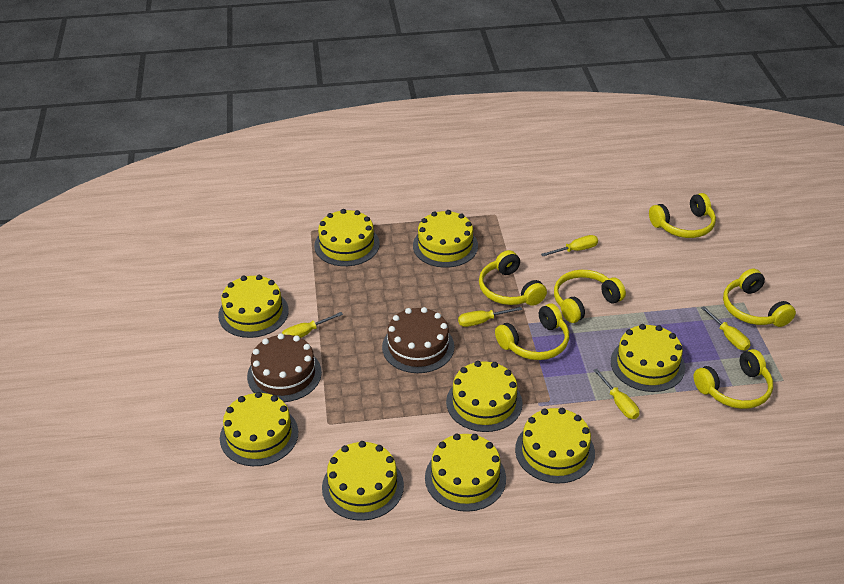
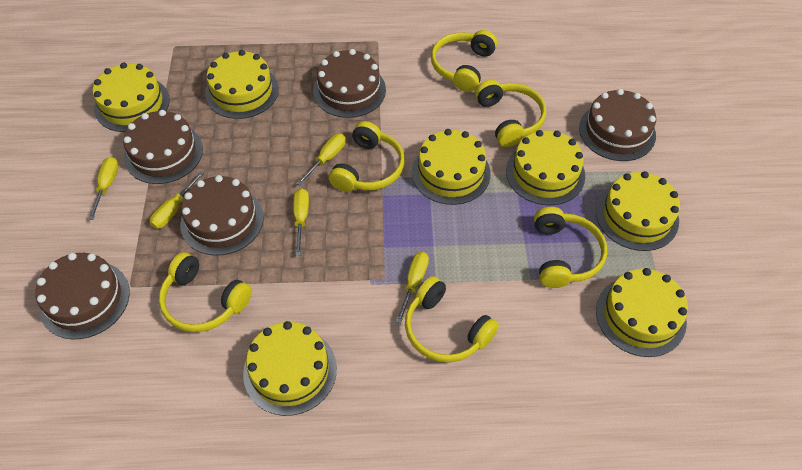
brown cake: [247,333,322,402] [382,307,454,373] = 2 -> [35,253,130,340] [123,110,203,184] [180,175,264,255] [313,49,386,118] [579,89,656,161] = 5
yellow cake: [218,275,289,338] [220,392,298,466] [314,209,380,266] [322,441,404,521] [413,210,478,268] [425,434,506,512] [446,361,523,432] [515,408,595,484] [611,324,685,392] = 9 -> [93,62,170,132] [205,50,279,119] [243,321,337,416] [412,129,491,205] [506,130,585,205] [596,171,680,251] [596,268,688,357] = 7

